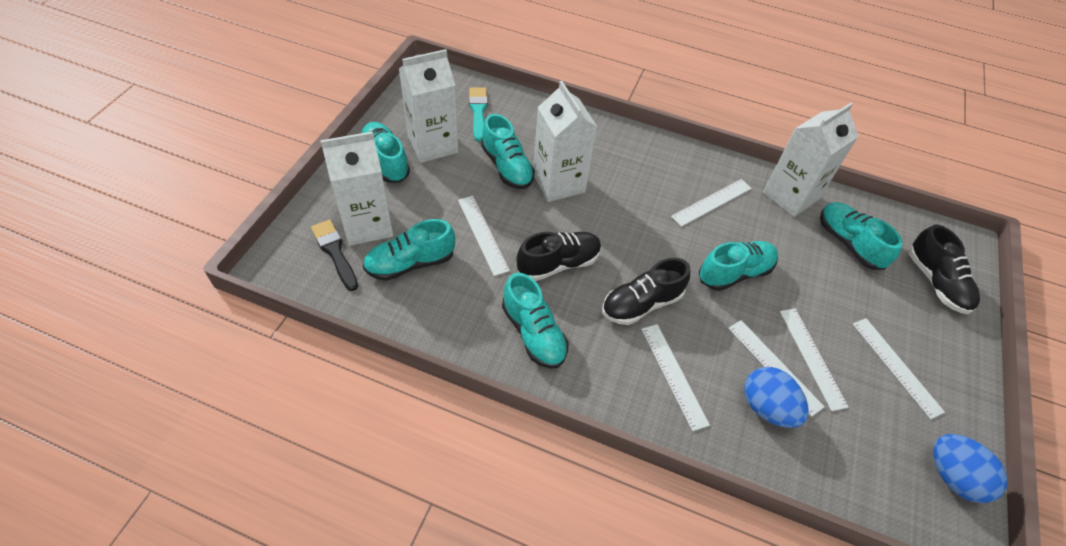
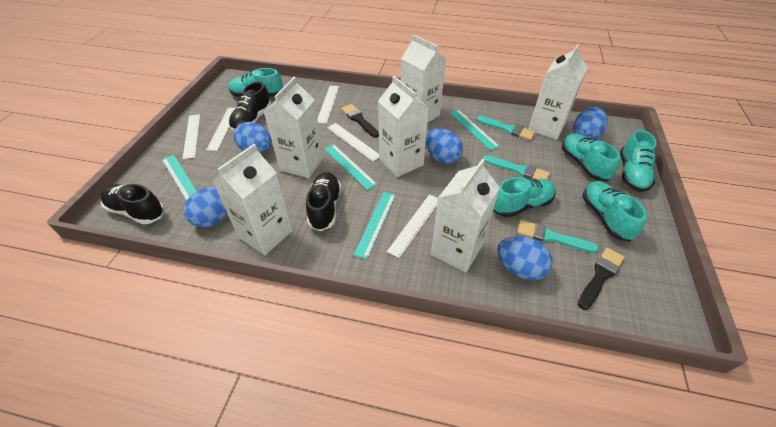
black brush: [311,220,358,291] = 1 -> [341,104,379,138] [578,248,624,310] = 2
blue egg: [744,367,809,428] [933,434,1008,503] = 2 -> [183,187,227,228] [234,122,272,153] [426,128,463,164] [497,236,553,280] [573,107,608,140] = 5
turquoise brush: [469,88,488,142] = 1 -> [476,116,536,141] [483,155,550,180] [517,220,599,253] = 3
turquoise ruler: none = 0 -> [162,155,197,201] [324,144,378,190] [354,192,396,259] [449,109,500,150] = 4
turquoise shoe: [362,122,410,183] [363,219,455,281] [481,114,535,189] [502,273,569,368] [699,241,778,291] [820,202,902,270] = 6 -> [229,68,283,97] [493,177,556,217] [562,133,620,181] [582,181,647,242] [620,130,657,192] = 5
white carton: [320,131,393,246] [399,49,458,163] [533,81,597,202] [763,103,859,217] = 4 -> [212,144,293,255] [264,77,324,178] [378,76,429,177] [401,35,446,123] [431,159,500,272] [528,44,588,140] = 6
white ruler: [458,196,510,276] [641,324,710,431] [671,179,752,227] [728,320,825,417] [780,308,849,411] [853,318,945,419] = 6 -> [183,114,200,159] [206,108,236,151] [318,86,339,124] [327,123,379,162] [387,194,438,258] = 5

